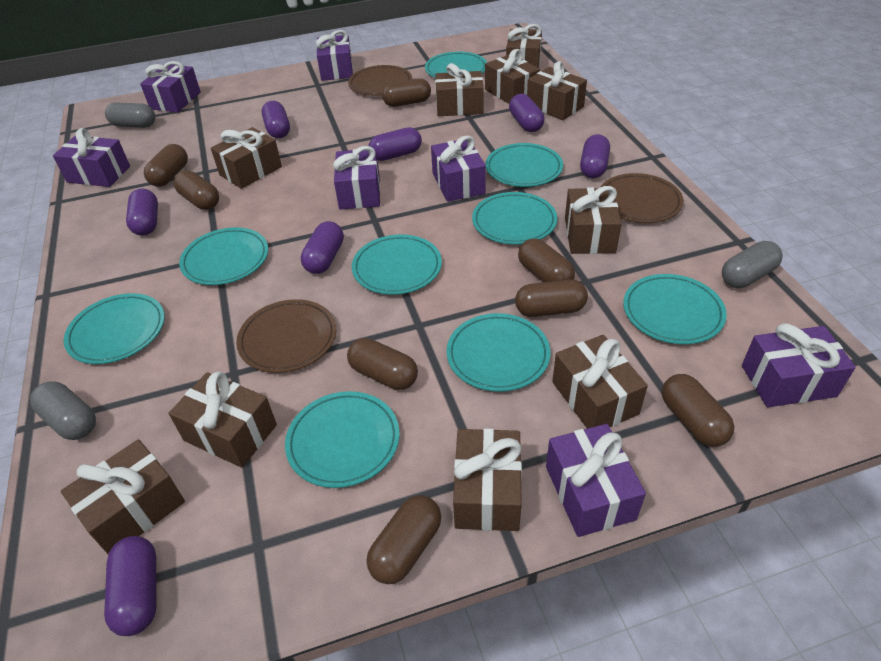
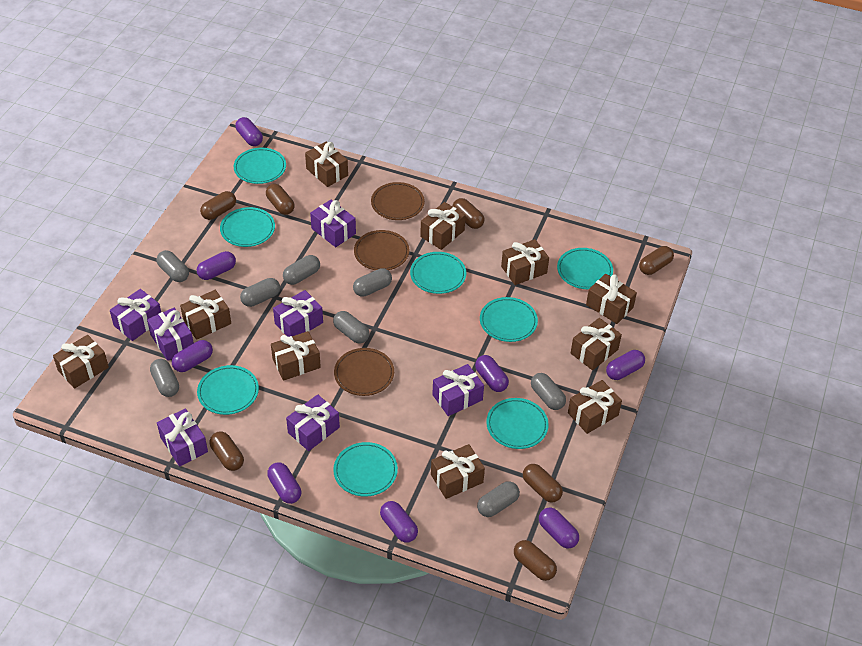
brown capsule: [144,144,188,187] [174,170,219,210] [347,338,418,390] [367,495,441,584] [382,78,431,107] [515,280,588,317] [518,239,575,282] [662,374,734,447] = 8 -> [200,191,236,220] [210,432,244,471] [266,184,295,215] [452,198,485,229] [514,540,557,581] [523,464,563,502] [639,246,674,275] = 7
grey capsule: [30,382,96,440] [105,103,155,128] [722,241,783,288] = 3 -> [150,359,179,397] [157,250,189,282] [240,278,280,307] [283,255,320,285] [333,311,369,344] [353,268,392,297] [477,481,520,517] [531,373,566,410] = 8
purple capsule: [104,536,157,636] [126,189,158,236] [262,101,290,138] [301,221,344,274] [369,127,422,161] [509,94,545,132] [580,134,610,178] = 7 -> [172,340,213,372] [197,251,236,280] [235,117,263,146] [267,462,301,504] [380,501,418,542] [475,355,509,392] [539,508,579,548] [606,350,645,380] = 8
turquoise plate: [64,293,165,364] [179,227,268,285] [285,391,400,488] [352,234,442,295] [425,51,487,78] [446,313,550,392] [472,192,557,245] [486,143,563,187] [623,274,727,344] = 9 -> [197,365,259,415] [220,207,275,247] [234,148,286,184] [333,442,398,497] [410,252,466,294] [480,297,538,342] [486,398,549,449] [557,248,613,289] = 8

